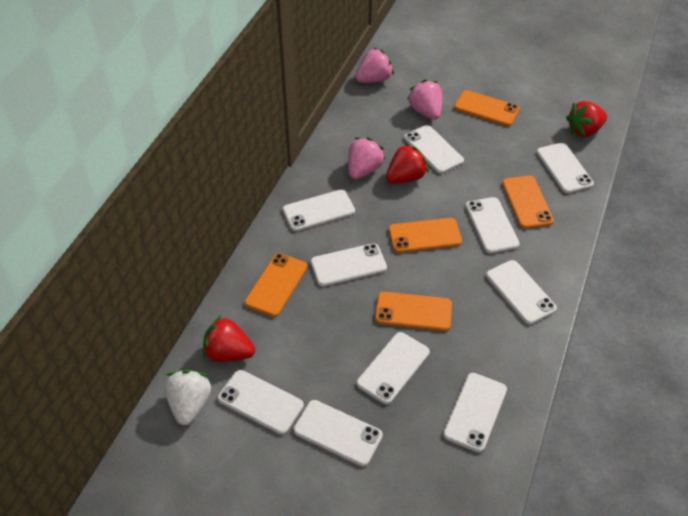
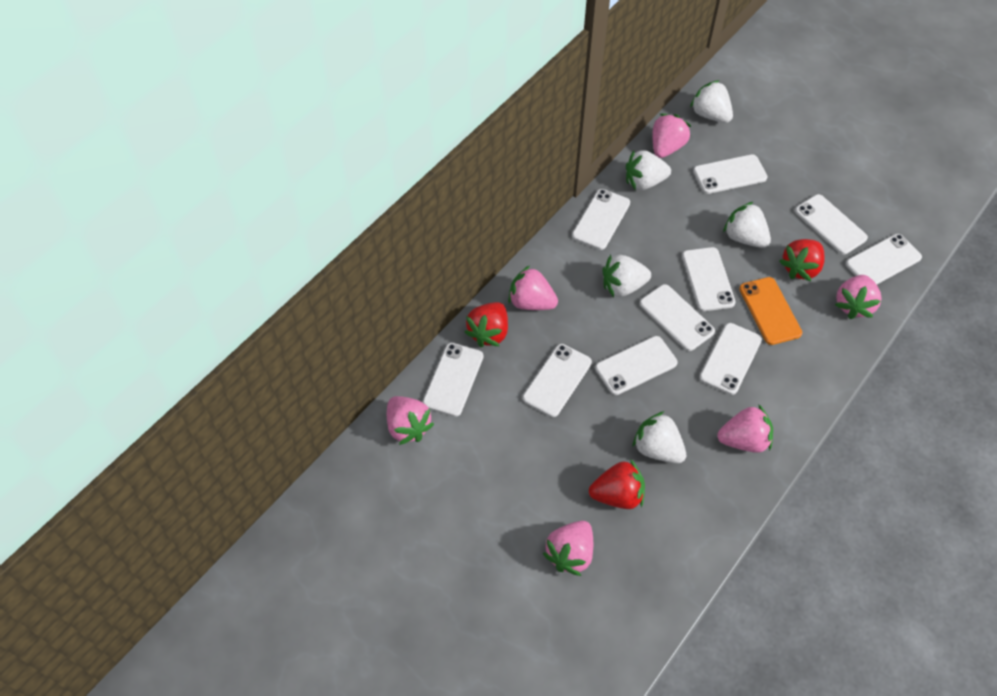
orange phone: [245,253,307,317] [375,292,452,331] [389,218,462,253] [454,90,520,126] [502,176,554,229] = 5 -> [739,277,802,345] = 1
pink strawberry: [348,138,385,179] [355,48,394,83] [407,80,442,120] = 3 -> [387,396,434,445] [508,266,558,310] [543,521,593,576] [652,114,691,158] [717,404,773,453] [835,275,882,319] = 6
white strawberry: [164,370,211,425] = 1 -> [603,255,651,297] [626,150,671,190] [632,411,686,463] [690,80,733,123] [723,202,771,248] = 5

